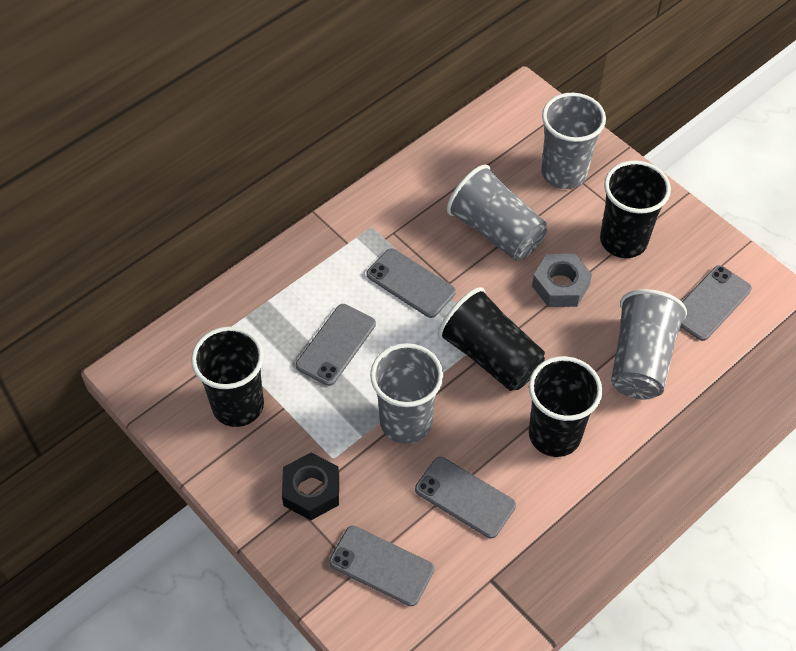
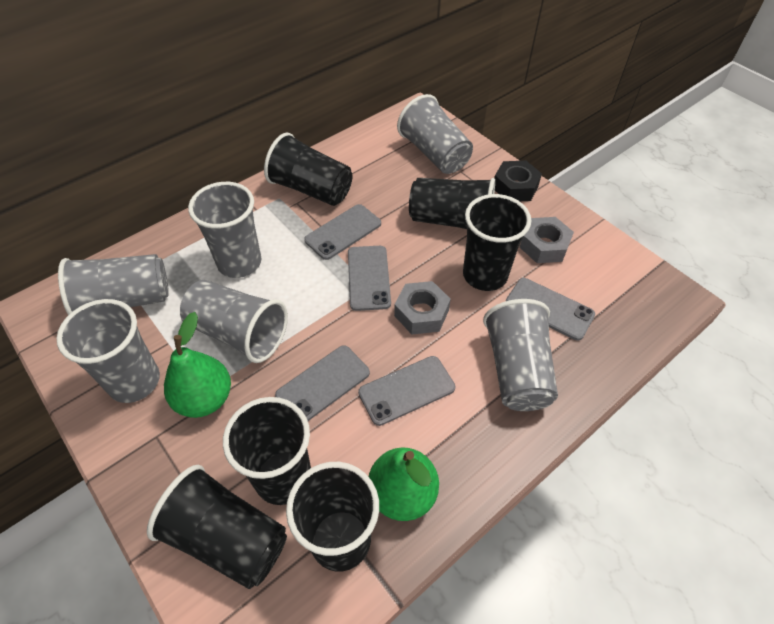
black cup: [191,327,264,427] [438,287,545,391] [529,356,602,457] [600,160,671,258] = 4 -> [147,465,287,589] [223,397,311,505] [264,133,352,206] [286,462,379,572] [409,178,495,229] [463,194,531,291] = 6
green pear: none = 0 -> [164,312,231,418] [369,448,439,521] = 2
grey cup: [370,343,443,444] [447,165,547,261] [541,93,606,189] [611,289,687,400] = 4 -> [56,299,160,403] [58,254,169,315] [180,280,288,363] [188,182,262,278] [397,94,473,174] [483,299,558,411] = 6
grey nut: [532,254,592,307] = 1 -> [394,281,451,334] [520,217,574,263] = 2

